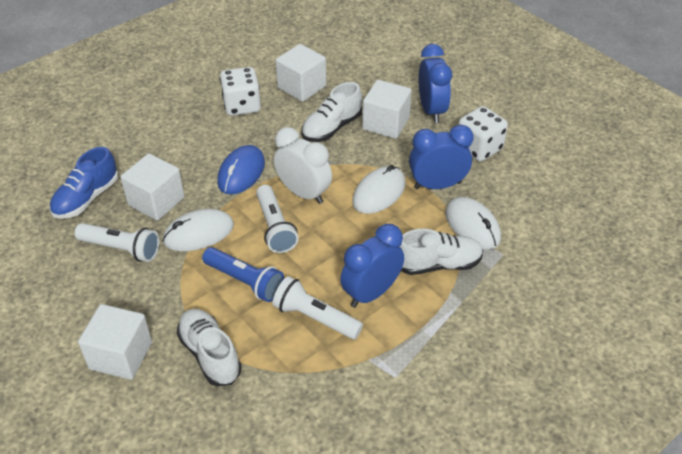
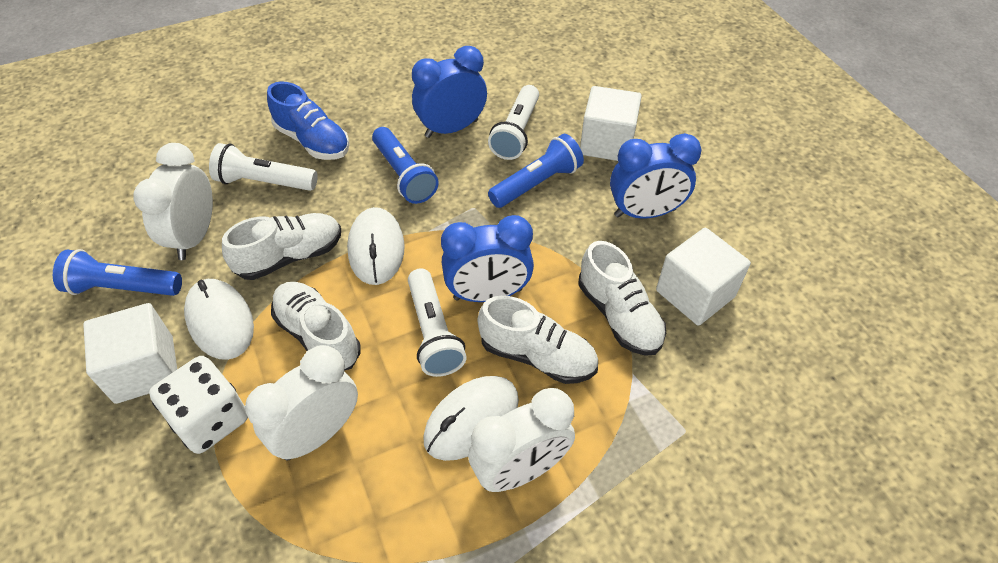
blue flashlight: [202,247,284,302] = 1 -> [53,249,182,296] [372,127,439,204] [488,134,584,208] = 3
blue mouse: [217,145,265,194] = 1 -> none = 0
white clock: [274,127,332,204] = 1 -> [133,143,213,260] [245,345,358,460] [468,388,575,492] = 3
white cube: [78,304,152,380] [120,153,184,221] [276,44,326,102] [362,80,412,139] = 4 -> [83,303,177,404] [580,86,642,161] [656,228,751,326] = 3
white dice: [220,67,261,116] [458,106,508,162] = 2 -> [149,356,248,454] = 1
white shoe: [177,309,242,386] [302,82,362,142] [400,229,483,275] = 3 -> [222,213,341,280] [271,282,361,371] [478,296,598,384] [578,241,666,356] = 4

